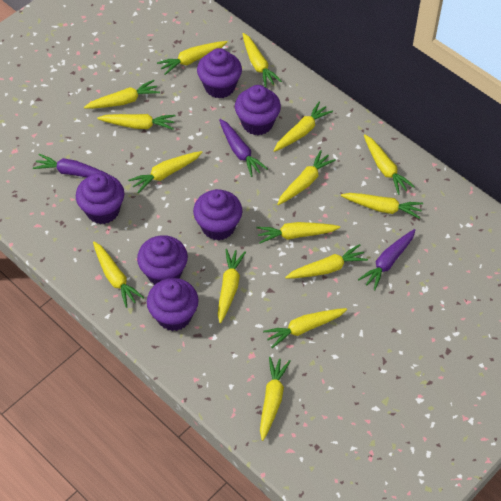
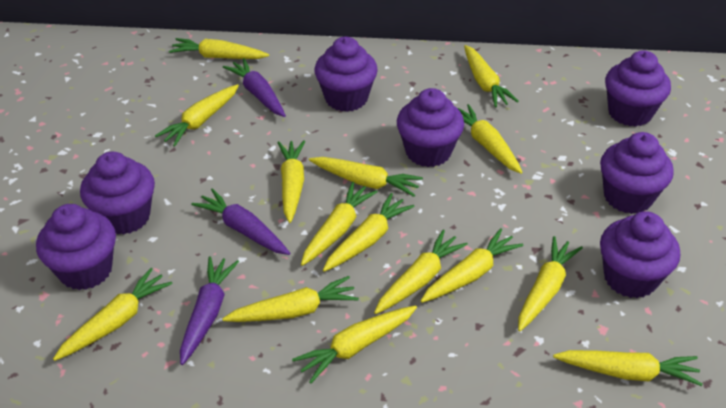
purple cupcake: [76,173,124,224] [137,235,188,285] [147,278,199,331] [193,189,242,241] [197,48,242,99] [235,85,281,135] = 6 -> [36,204,116,290] [80,152,155,235] [315,37,378,112] [397,88,464,167] [600,132,674,214] [600,211,680,298] [605,50,671,127] = 7

